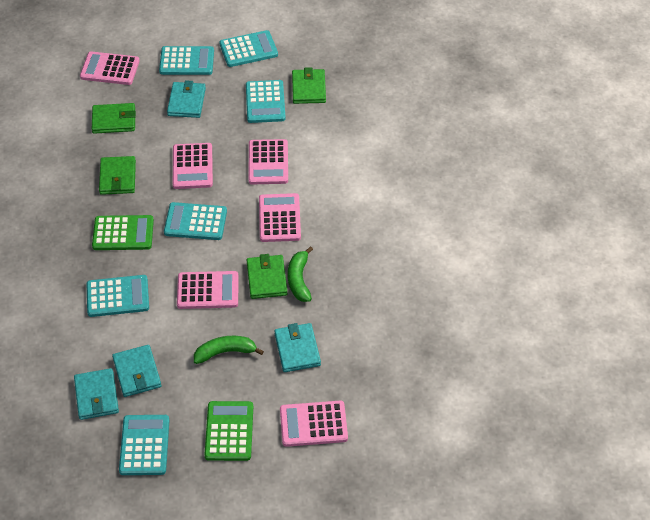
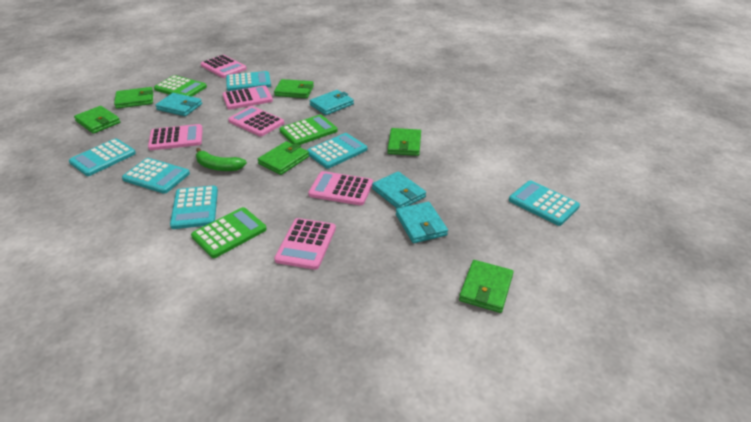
green banana: [194,336,264,364] [288,246,313,302] = 2 -> [196,148,247,171] = 1
green calculator: [92,215,154,250] [204,401,253,461] = 2 -> [154,75,207,97] [191,207,267,258] [280,115,338,145] = 3
green wallet: [92,103,136,134] [99,156,136,195] [247,254,287,299] [292,67,326,104] = 4 -> [74,106,120,134] [114,87,153,109] [258,141,309,175] [274,79,314,98] [388,128,421,156] [459,260,513,313] = 6

